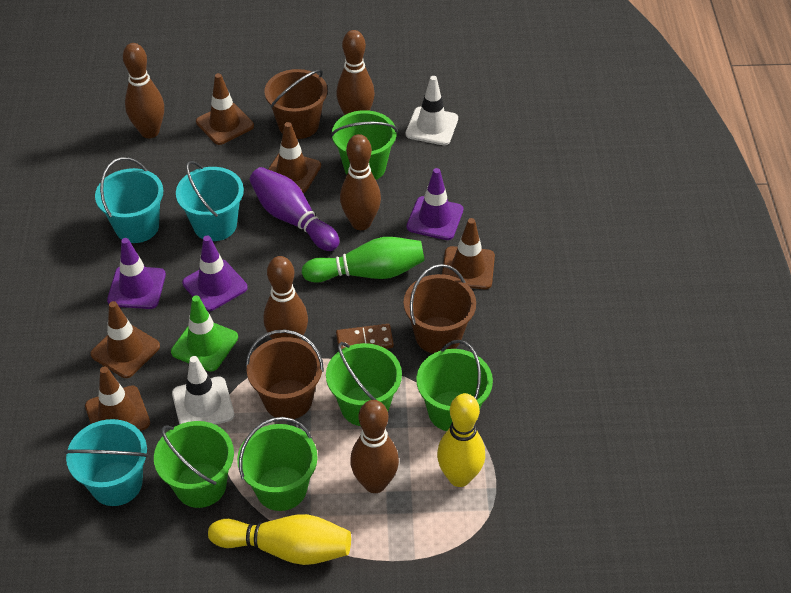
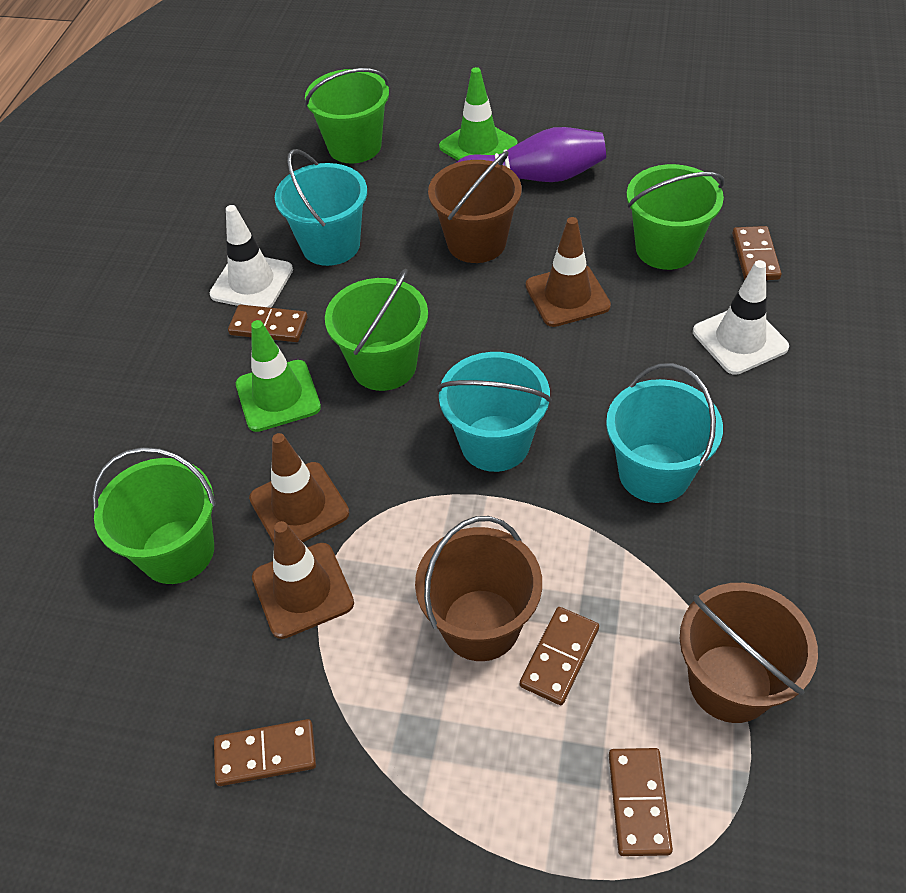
brown bowling pin: [123,43,164,138] [264,256,308,339] [336,30,375,115] [340,134,381,230] [350,400,399,493] = 5 -> none = 0
brown domino: [336,324,394,349] = 1 -> [214,719,316,786] [228,305,308,342] [520,607,599,705] [609,748,673,856] [732,226,782,280] = 5
brown traffic cone: [85,366,150,431] [90,301,160,378] [196,73,254,145] [268,122,321,193] [442,218,495,289] = 5 -> [249,433,349,543] [252,521,354,639] [526,217,611,327] = 3
green bowling pin: [302,237,425,283] = 1 -> none = 0
green bucket: [154,421,234,508] [237,417,318,511] [326,342,402,426] [331,110,398,180] [416,340,493,431] = 5 -> [92,447,216,584] [305,68,389,164] [325,269,428,391] [626,164,725,270] = 4
green traffic cone: [171,295,238,372] = 1 -> [236,320,321,432] [439,67,518,161] = 2
purple traffic cone: [107,238,166,309] [182,236,248,311] [407,168,463,240] = 3 -> none = 0
yellow bowling pin: [208,514,351,565] [437,393,485,487] = 2 -> none = 0

